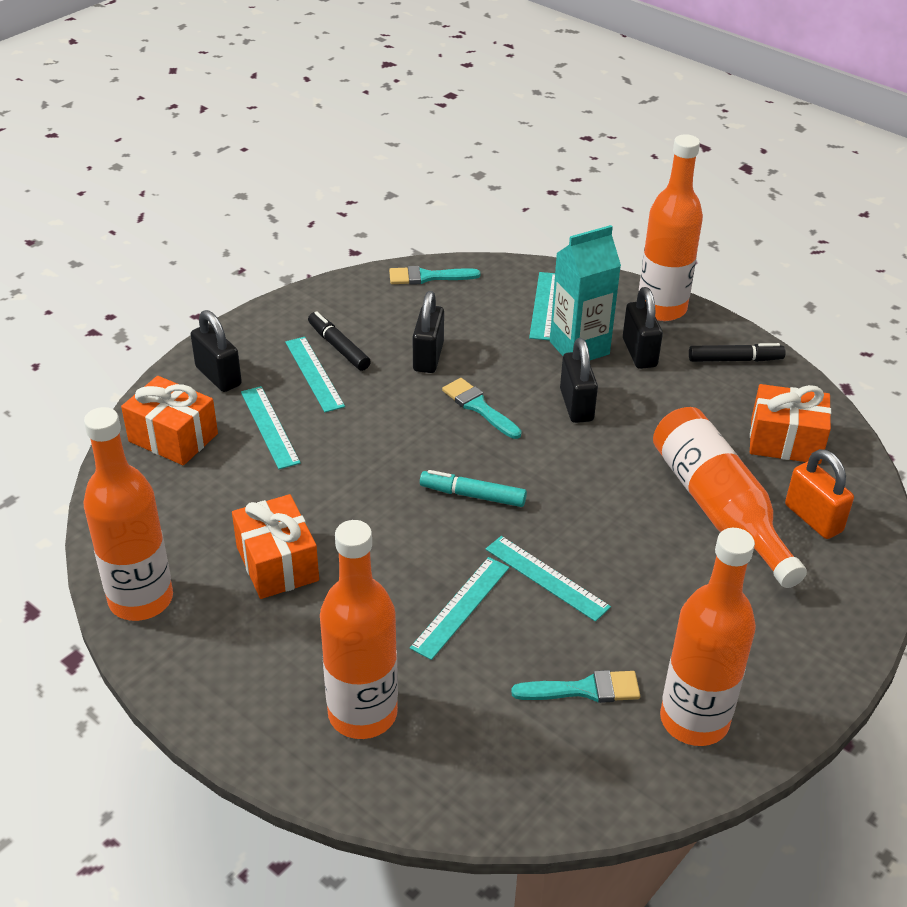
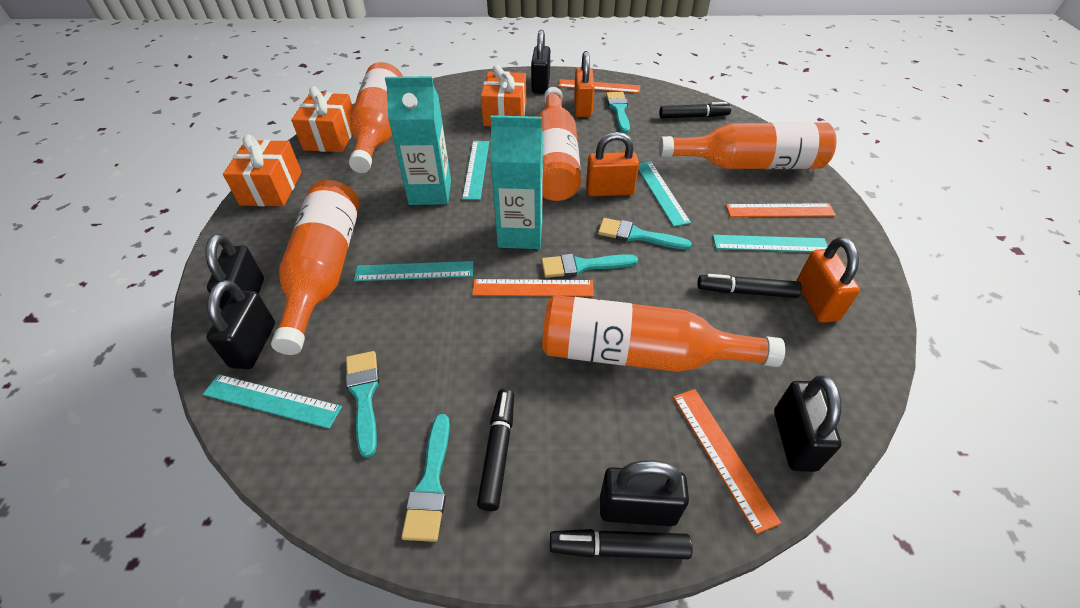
black marker: [308,312,371,371] [689,343,786,362] = 2 -> [477,389,514,511] [550,529,692,559] [659,102,731,119] [697,274,802,298] = 4
black padlock: [191,310,242,392] [413,291,444,373] [560,338,598,423] [623,287,663,369] = 4 -> [205,234,264,310] [207,280,275,369] [531,30,550,93] [600,460,689,526] [774,375,842,472] = 5
orange padlock: [785,449,854,539] = 1 -> [574,51,595,117] [586,132,639,196] [796,237,860,323] = 3
orange ruler: none = 0 -> [472,279,594,297] [558,79,640,93] [673,389,781,534] [726,203,836,217] = 4
turquoise brush: [389,266,481,285] [442,378,522,439] [511,670,640,703] = 3 -> [346,351,379,458] [401,414,450,542] [541,254,638,278] [598,218,692,250] [606,92,630,133] = 5
turquoise carton: [550,225,621,360] = 1 -> [385,76,451,205] [490,115,543,249] = 2
turquoise marker: [420,470,527,507] = 1 -> none = 0

